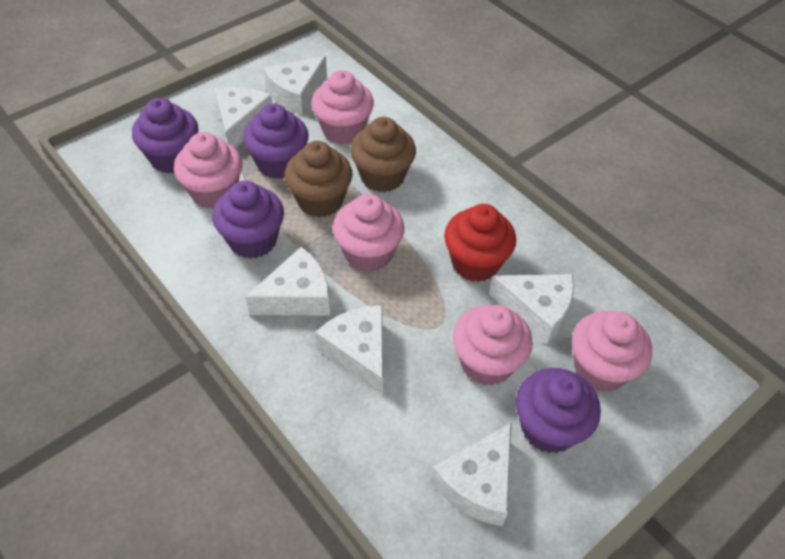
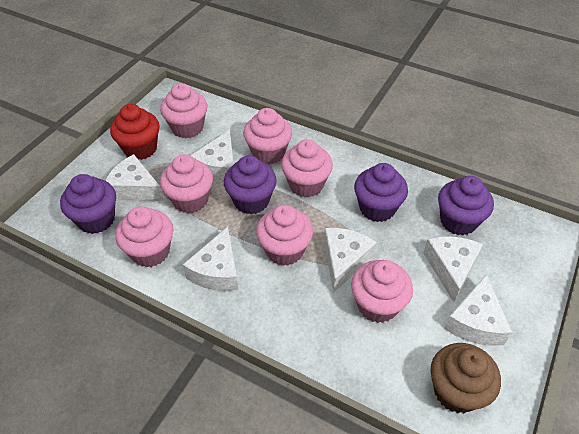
brown cupcake: [284,141,353,217] [350,117,416,192] = 2 -> [430,343,501,413] = 1
pink cupcake: [174,132,242,209] [311,70,374,144] [333,194,405,272] [453,305,533,386] [572,311,652,392] = 5 -> [115,206,173,267] [160,83,207,139] [160,155,213,213] [243,108,292,165] [256,205,313,266] [281,139,333,197] [351,260,413,323] = 7

